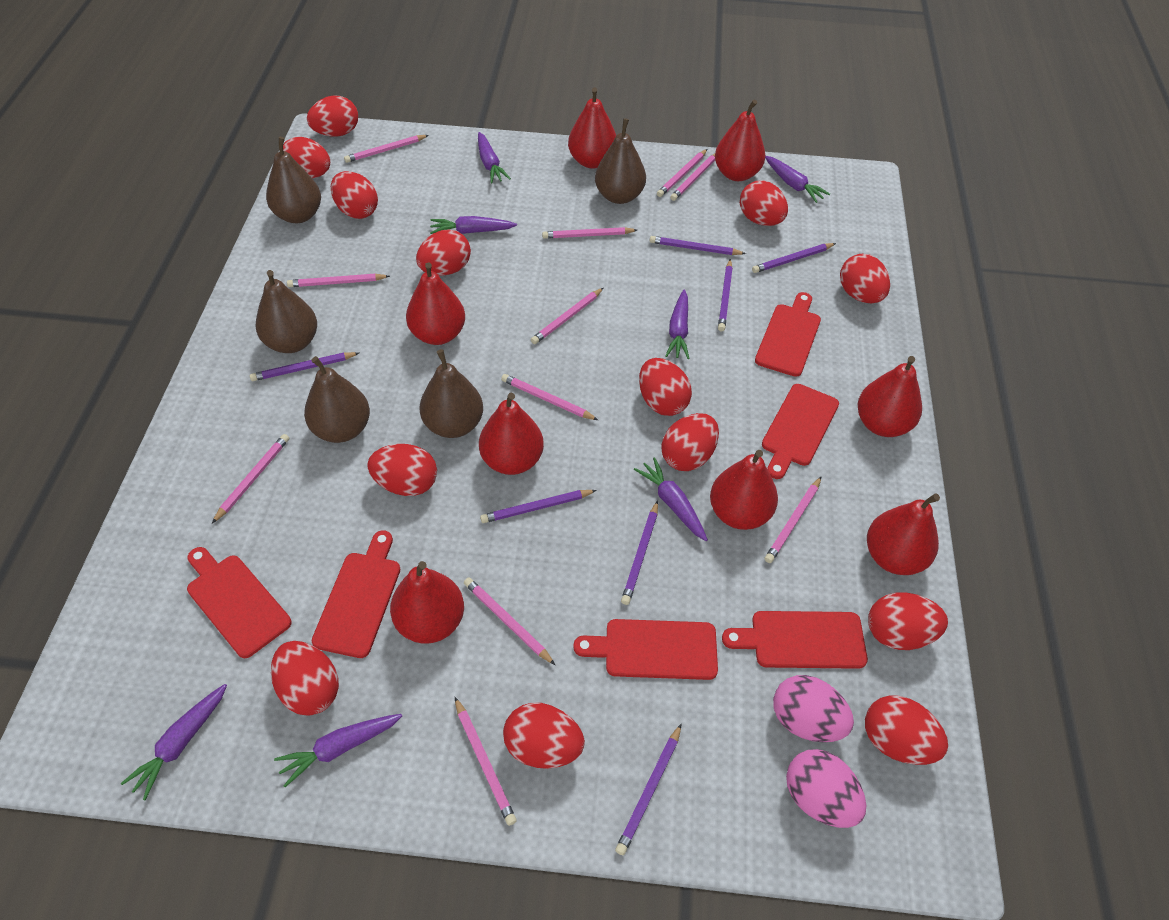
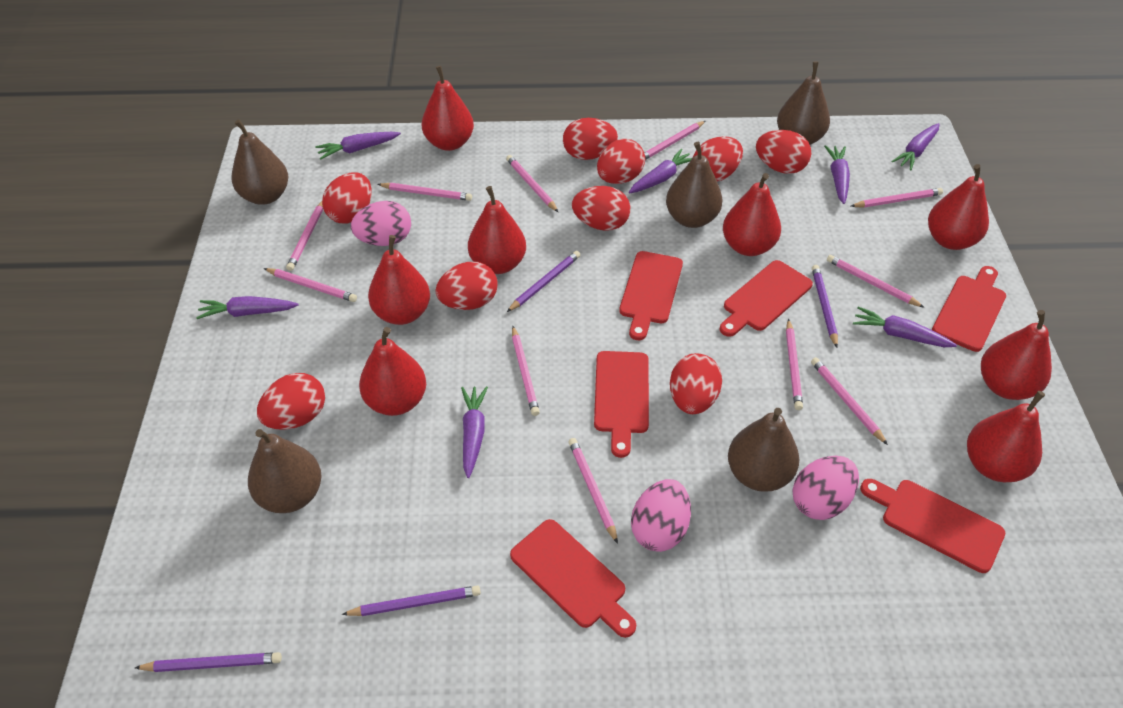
pink egg: [773,675,854,742] [786,749,866,828] = 2 -> [351,201,411,246] [631,479,691,552] [792,456,859,520] = 3
purple pencil: [250,352,359,381] [480,490,597,523] [615,724,681,855] [621,501,658,605] [650,236,746,255] [718,259,733,331] [752,243,836,273] = 7 -> [135,652,282,672] [341,585,481,616] [507,251,580,312] [812,265,838,348] = 4
red egg: [271,641,339,716] [283,137,330,179] [307,95,358,137] [331,171,378,219] [367,444,437,496] [416,229,471,276] [503,703,585,769] [639,358,692,416] [661,413,719,471] [740,180,788,226] [840,254,890,304] [865,695,948,765] [868,592,948,650] = 13 -> [257,373,325,430] [322,172,372,223] [435,262,498,310] [563,118,618,160] [572,186,630,231] [597,139,645,184] [670,353,722,414] [693,136,743,182] [756,130,811,174] = 9

